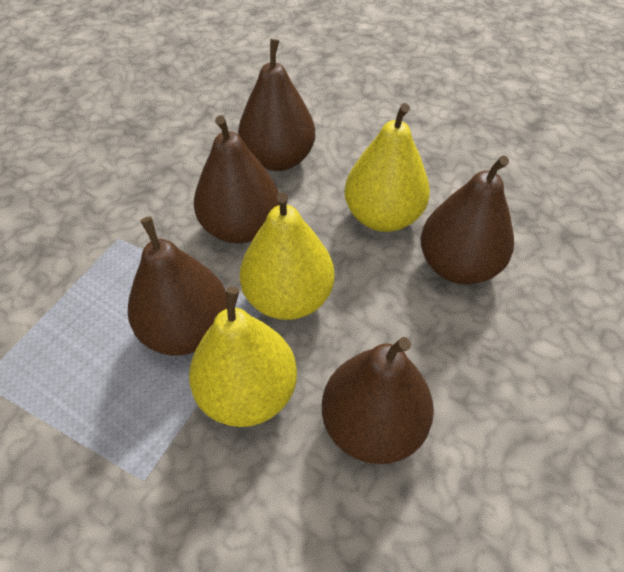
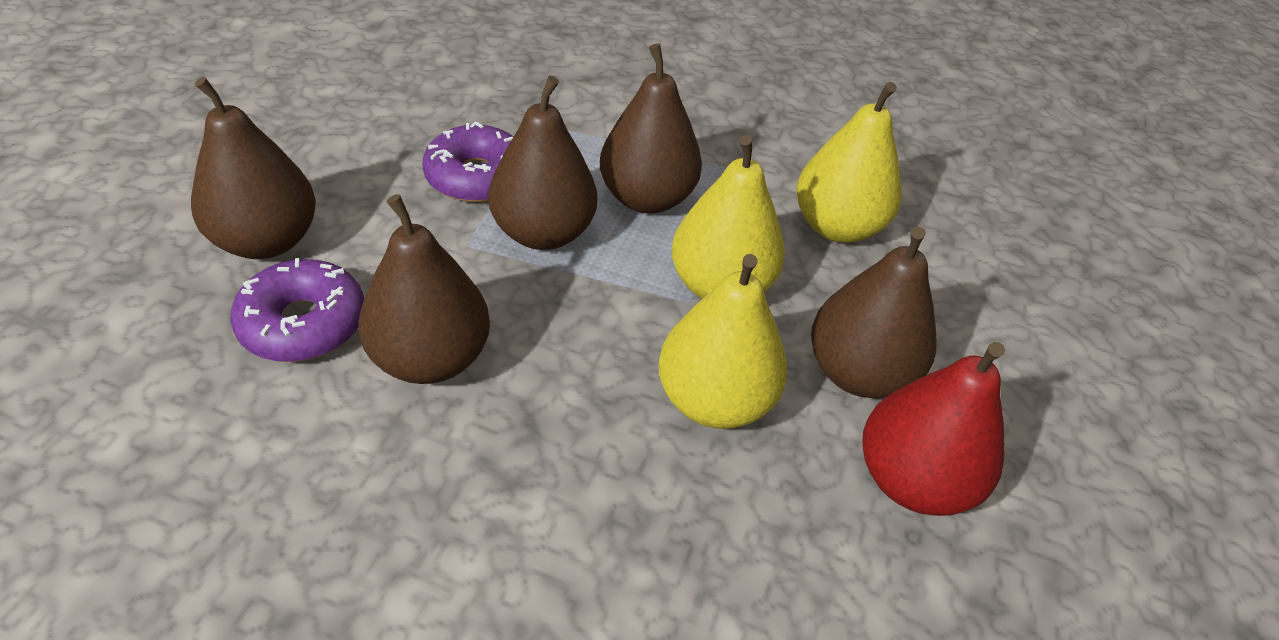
purple donut: none = 0 -> [230,258,364,362] [422,121,513,202] = 2
red pear: none = 0 -> [862,342,1005,516] = 1

